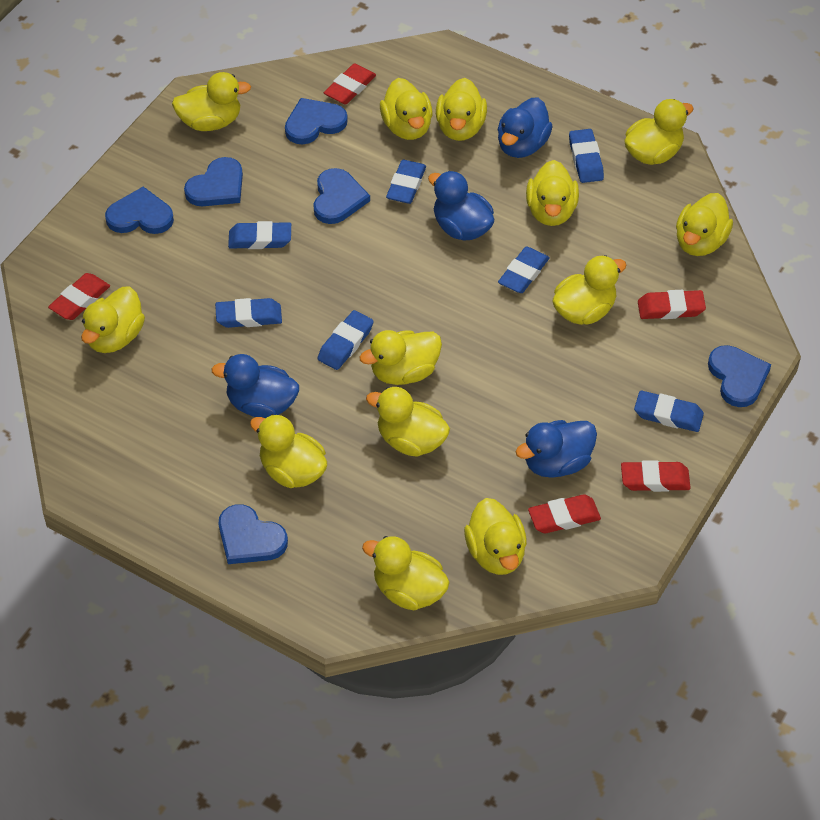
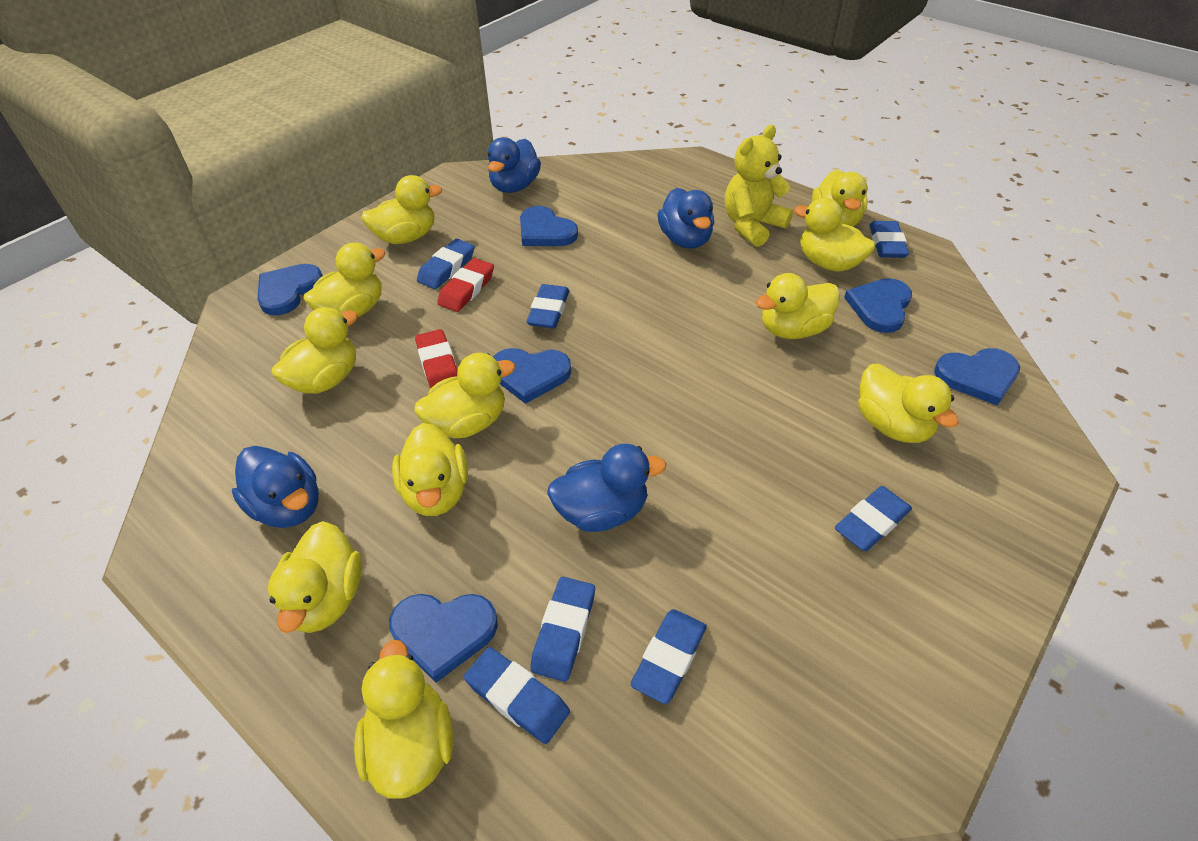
red eraser: [48,273,110,320] [324,63,376,105] [528,494,601,533] [621,460,691,492] [638,290,706,319] = 5 -> [415,329,457,389] [437,258,494,312] = 2
yellow duck: [81,287,145,353] [172,72,251,131] [250,414,327,488] [360,330,442,385] [362,536,450,610] [366,387,450,457] [380,78,433,140] [436,78,487,141] [464,498,527,575] [526,160,579,226] [553,255,626,325] [624,99,694,165] [676,193,733,256] = 13 -> [268,521,362,633] [271,307,358,394] [304,243,386,317] [354,640,453,799] [361,175,442,244] [392,423,468,516] [414,353,515,438] [756,273,840,339] [794,197,875,272] [812,170,868,227] [858,364,959,443] = 11
yellow teddy bear: none = 0 -> [725,125,793,247] = 1

